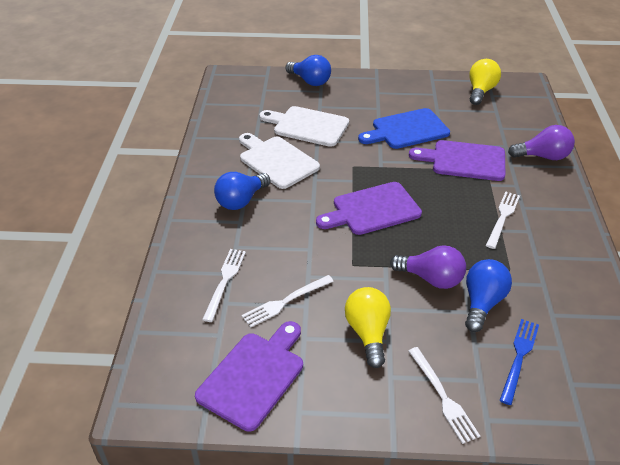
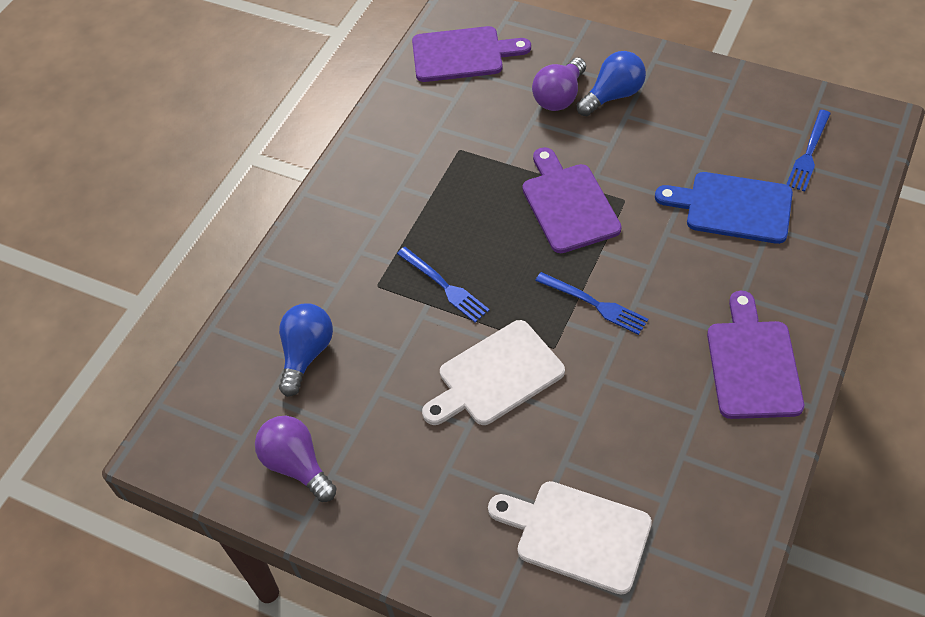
blue fork: [499,319,539,405] = 1 -> [397,247,490,323] [535,272,648,335] [786,110,831,191] = 3
blue light bulb: [214,172,270,210] [285,55,331,86] [465,259,512,332] = 3 -> [279,303,333,397] [577,51,646,116] = 2
white fork: [202,249,246,322] [241,275,334,328] [408,347,480,444] [486,192,520,249] = 4 -> none = 0
yellow light bulb: [345,287,391,368] [469,59,501,105] = 2 -> none = 0

